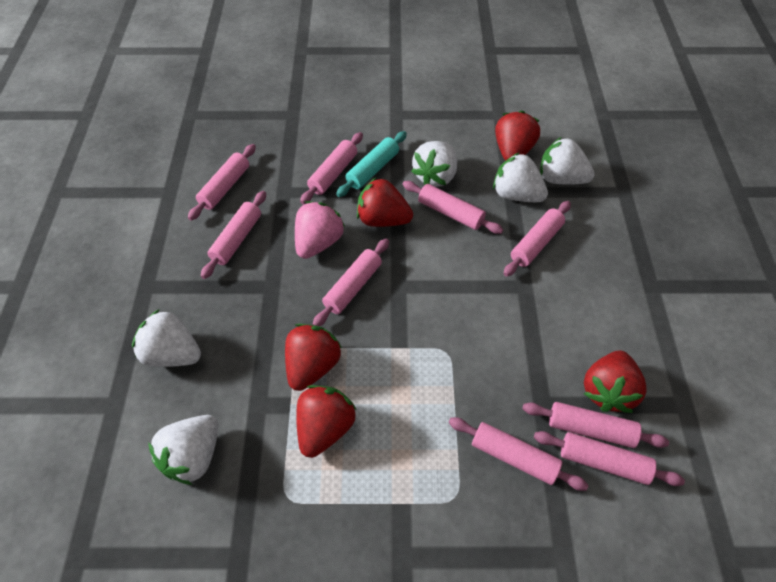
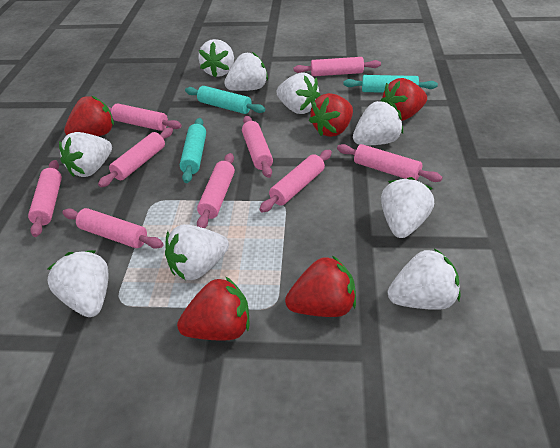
pink strawberry: [295,201,345,259] = 1 -> none = 0
turquoise rolling pin: [336,131,407,197] = 1 -> [180,118,206,183] [185,86,265,114] [343,75,438,93] = 3
white strawberry: [132,310,201,367] [148,415,219,485] [411,141,457,187] [493,152,548,202] [540,137,595,185] = 5 -> [47,250,109,317] [59,132,112,177] [165,224,229,280] [198,39,234,77] [224,52,268,91] [276,73,321,114] [353,101,403,145] [381,177,434,238] [388,248,460,310] = 9

